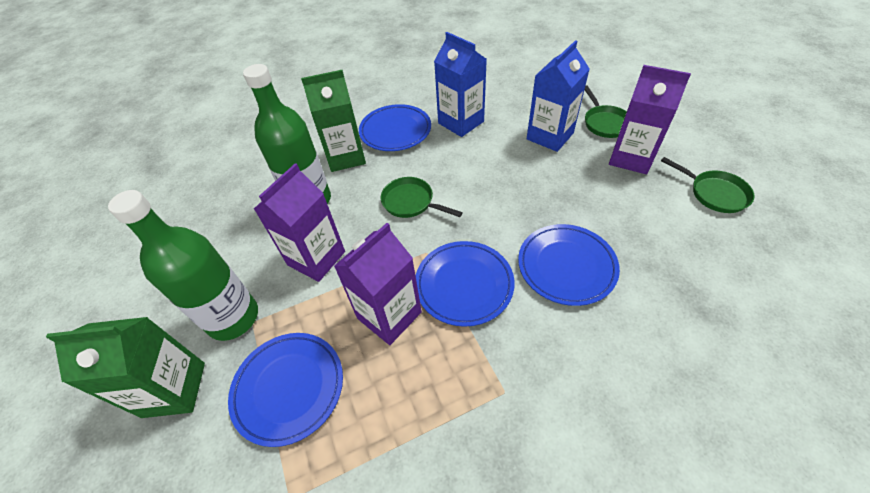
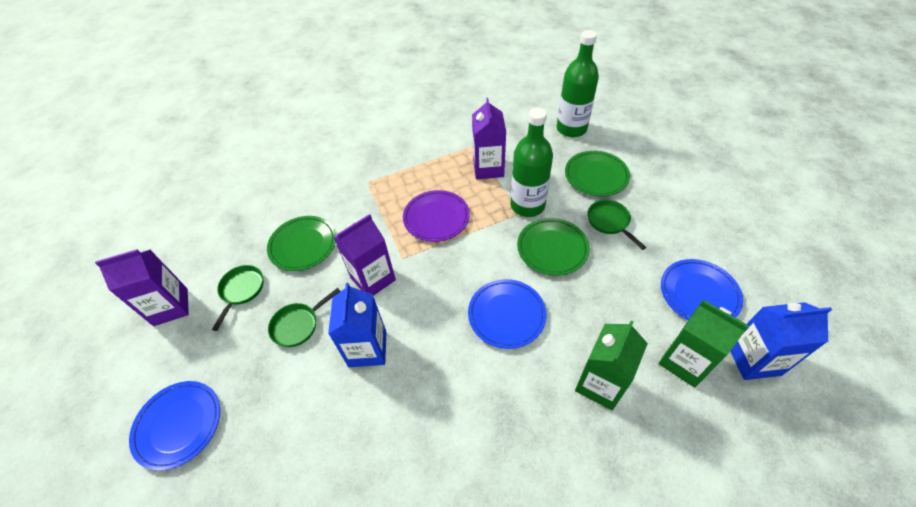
blue plate: [228,333,343,447] [359,104,431,151] [416,241,515,327] [518,224,620,306] = 4 -> [129,381,220,471] [468,279,547,349] [661,259,743,320] = 3
green plate: none = 0 -> [267,216,336,271] [517,218,589,276] [565,151,630,196] = 3
purple plate: none = 0 -> [403,190,470,242] = 1

